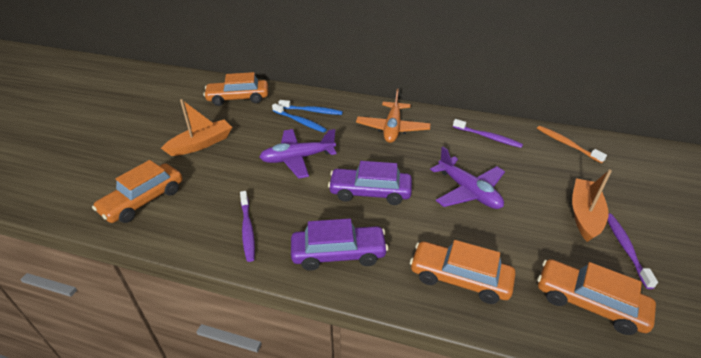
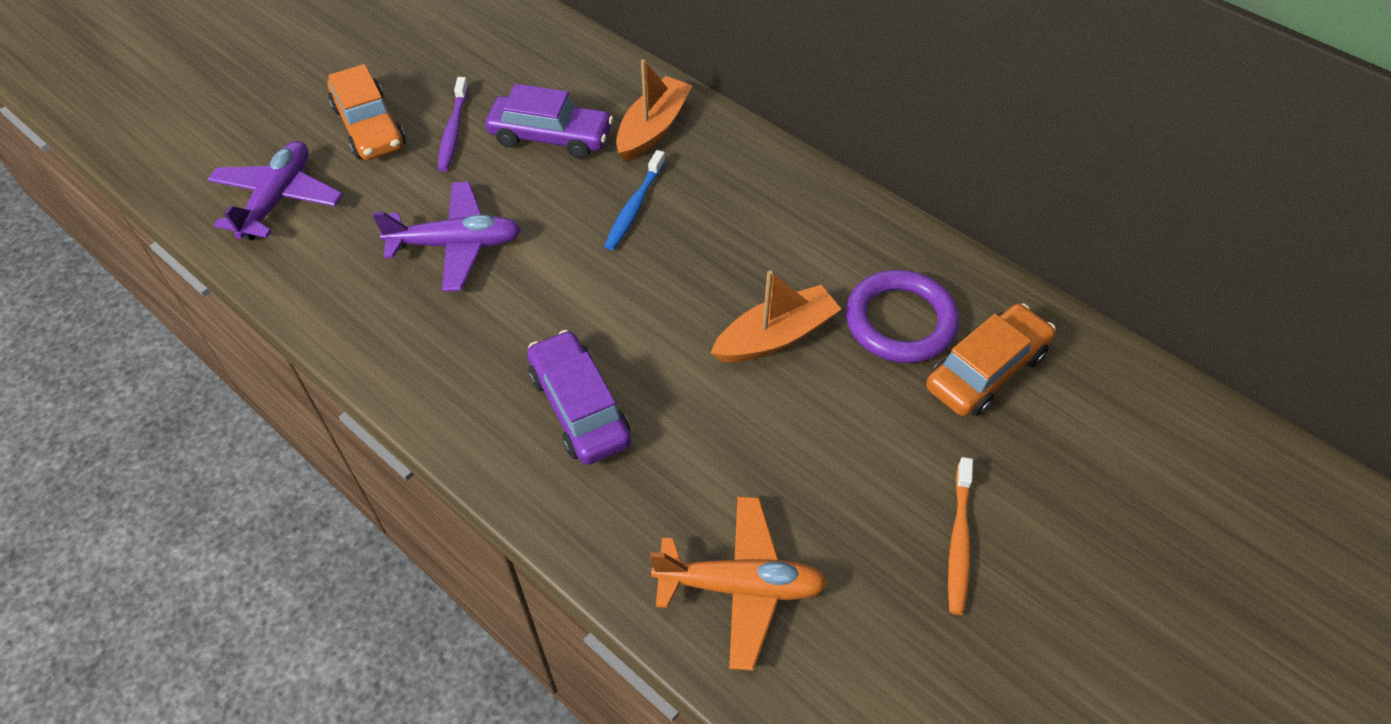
blue toothbrush: [272,103,327,133] [278,100,343,115] = 2 -> [604,150,666,250] = 1
orange car: [92,160,183,223] [203,72,268,106] [410,240,515,304] [537,259,656,335] = 4 -> [327,64,405,160] [926,303,1056,416] = 2
purple ring: none = 0 -> [846,270,959,363] = 1
purple toothbrush: [240,191,255,262] [453,119,523,148] [607,214,658,289] = 3 -> [438,77,469,172] = 1

